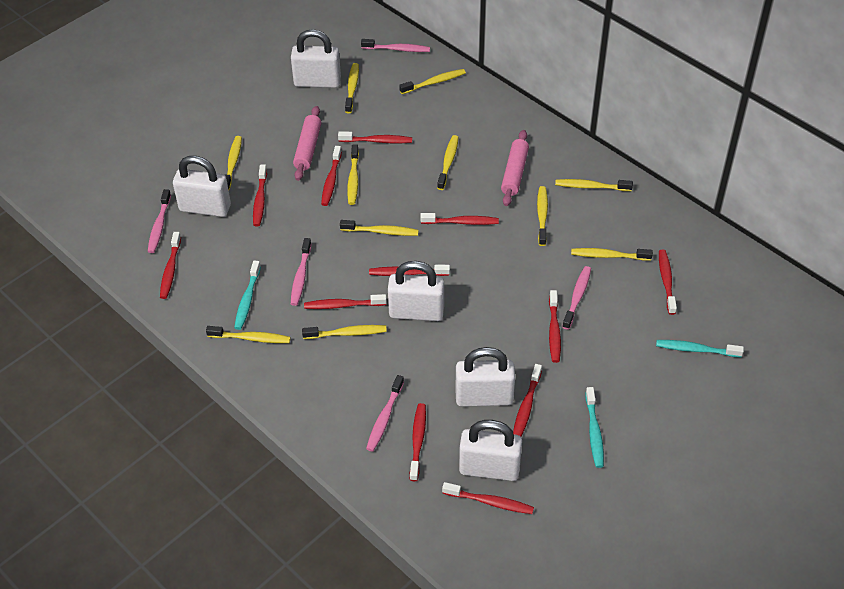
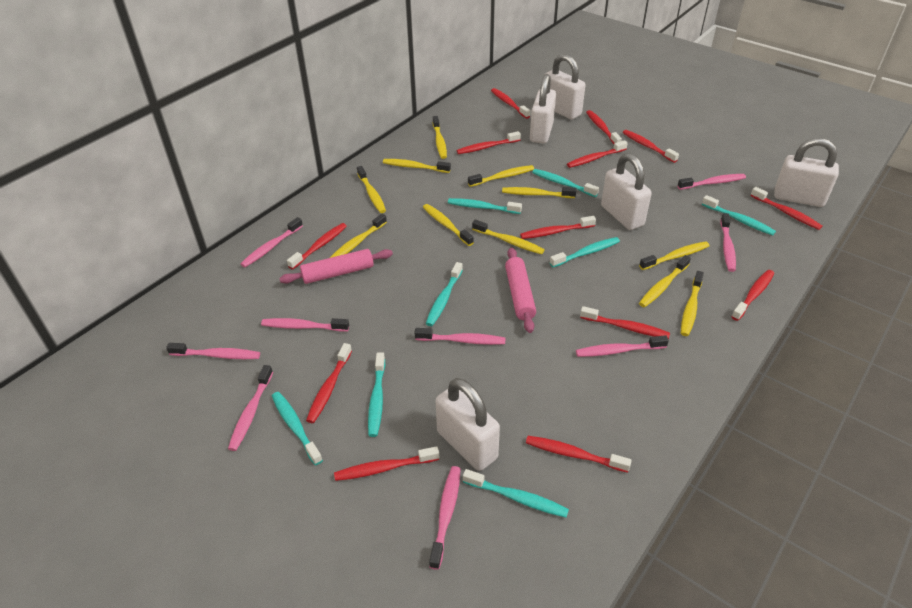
pink toothbrush: [148,189,171,253] [291,238,311,306] [361,39,430,52] [366,375,404,451] [562,266,591,330] = 5 -> [166,343,260,359] [228,365,273,451] [240,217,303,267] [261,318,349,331] [415,328,505,345] [429,466,461,570] [576,335,669,357] [677,174,746,190] [720,213,736,272] = 9
red toothbrush: [160,232,181,299] [253,164,267,226] [304,294,387,309] [321,146,342,206] [338,131,412,143] [369,265,450,276] [410,403,426,481] [420,213,499,225] [442,482,534,514] [513,364,542,436] [549,290,561,363] [659,250,677,315] = 12 -> [287,223,347,270] [306,343,352,423] [334,446,439,481] [457,131,521,154] [491,88,530,119] [520,216,596,239] [526,436,632,473] [567,140,628,168] [580,306,670,339] [586,110,622,144] [623,130,679,163] [731,270,774,321] [751,187,822,230] = 13
turquoise toothbrush: [234,260,261,330] [585,387,604,468] [656,340,744,357] = 3 -> [272,392,323,465] [368,352,385,437] [426,262,463,326] [448,198,522,214] [463,469,569,518] [532,169,599,197] [550,237,620,267] [702,195,776,236] = 8

